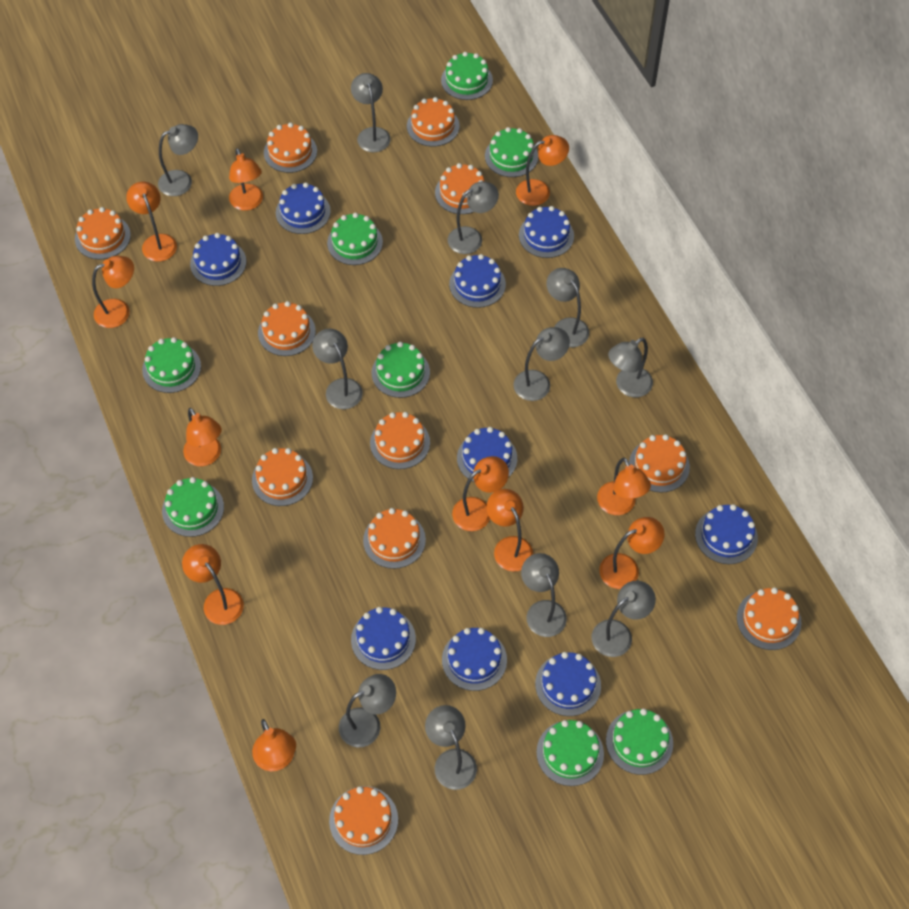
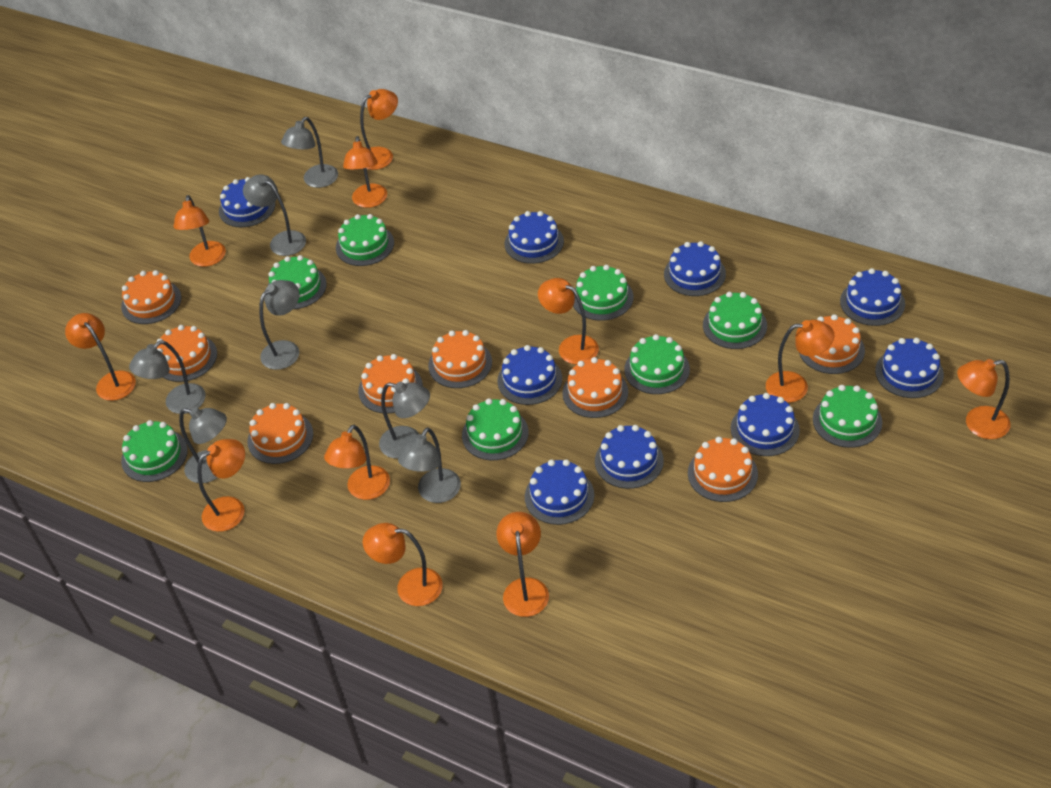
grey lamp: [158,124,198,196] [312,329,363,409] [339,674,396,747] [351,73,391,152] [425,705,477,790] [448,181,499,254] [514,327,570,401] [521,553,567,637] [547,268,589,347] [592,581,656,657] [608,338,653,397] = 11 -> [129,341,206,414] [179,407,227,483] [243,175,306,256] [259,280,300,370] [281,117,338,188] [379,382,430,459] [398,427,461,503] = 7
orange cake: [75,207,131,260] [252,448,313,506] [258,301,316,356] [264,123,317,173] [329,786,398,855] [363,508,426,569] [370,412,430,469] [407,97,459,147] [435,163,485,214] [629,434,690,493] [737,587,802,650] = 11 -> [121,270,181,324] [157,325,217,382] [247,403,313,464] [358,354,423,413] [428,330,492,388] [562,357,628,418] [688,437,758,502] [799,314,865,374] = 8

